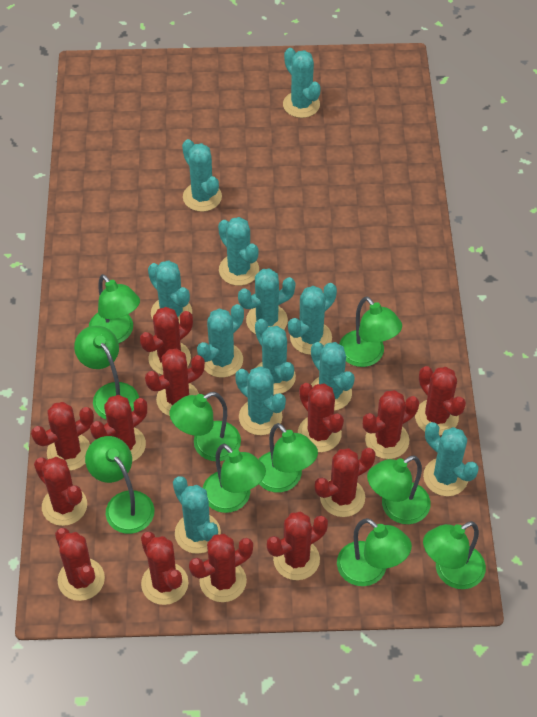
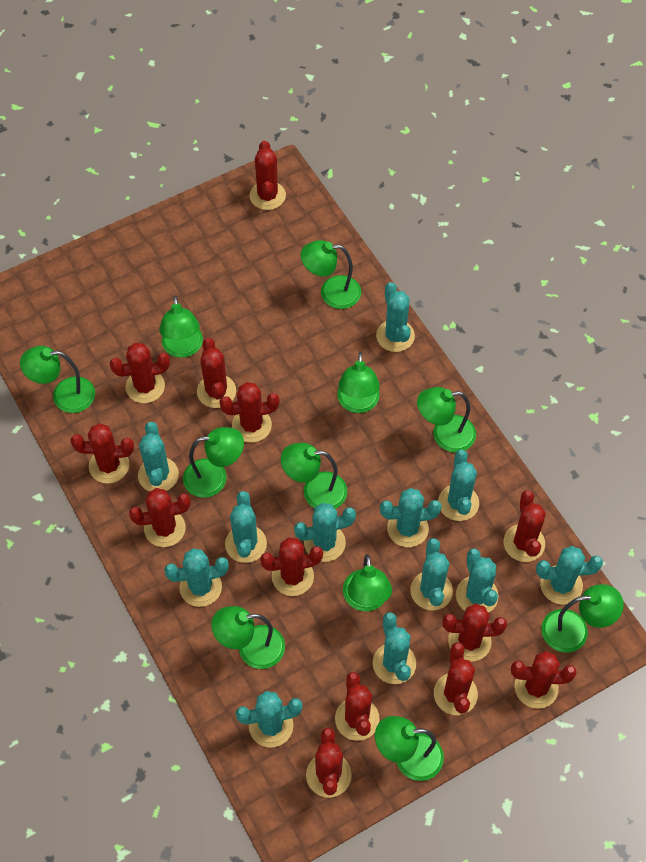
green lamp: [74,326,139,420] [85,436,154,534] [89,274,140,343] [169,392,241,461] [203,444,266,513] [259,423,318,492] [337,518,412,586] [339,296,402,367] [367,455,430,524] [423,521,486,589] = 10 -> [20,346,95,413] [159,296,203,358] [183,427,244,498] [211,606,285,669] [281,443,347,509] [301,240,361,309] [337,352,380,413] [343,554,392,611] [375,716,444,781] [417,387,476,452] [542,584,624,653] = 11

